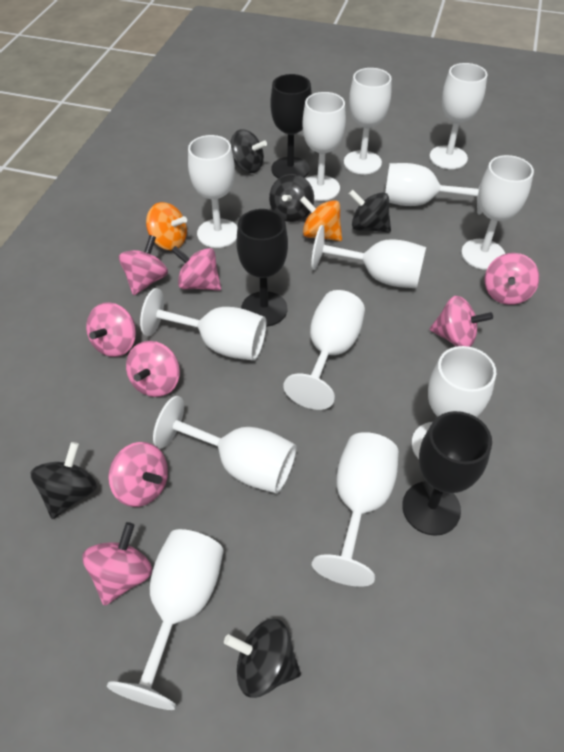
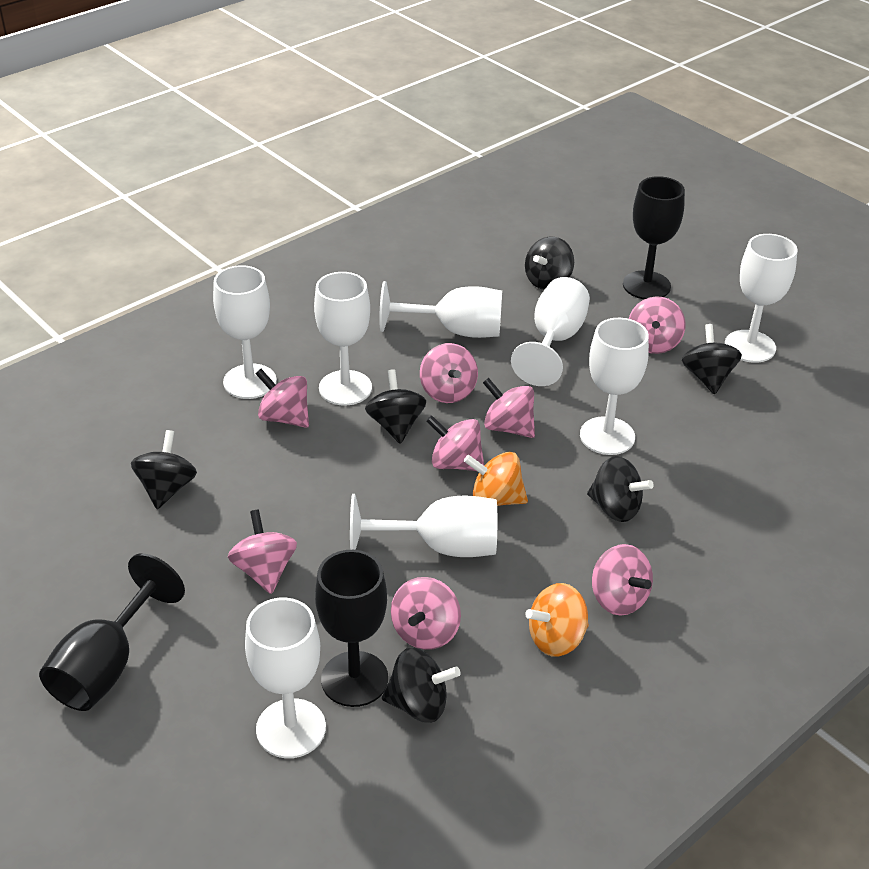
black spinning top: [31,442,97,519] [224,619,301,698] [230,129,267,173] [269,174,314,222] [349,190,391,233] = 5 -> [131,430,197,509] [365,369,426,444] [382,647,461,723] [525,237,574,290] [587,456,654,522] [682,324,742,394] = 6
white goblet: [107,529,224,710] [140,288,266,361] [153,396,297,494] [188,135,238,248] [283,290,365,410] [302,92,346,201] [311,225,426,288] [312,432,399,587] [344,68,392,174] [385,163,482,215] [412,346,496,459] [429,63,487,169] [461,155,534,270] = 13 -> [213,265,277,399] [245,598,326,758] [314,272,372,406] [350,494,497,557] [379,281,502,338] [511,277,590,386] [580,318,649,455] [725,234,797,363] = 8

